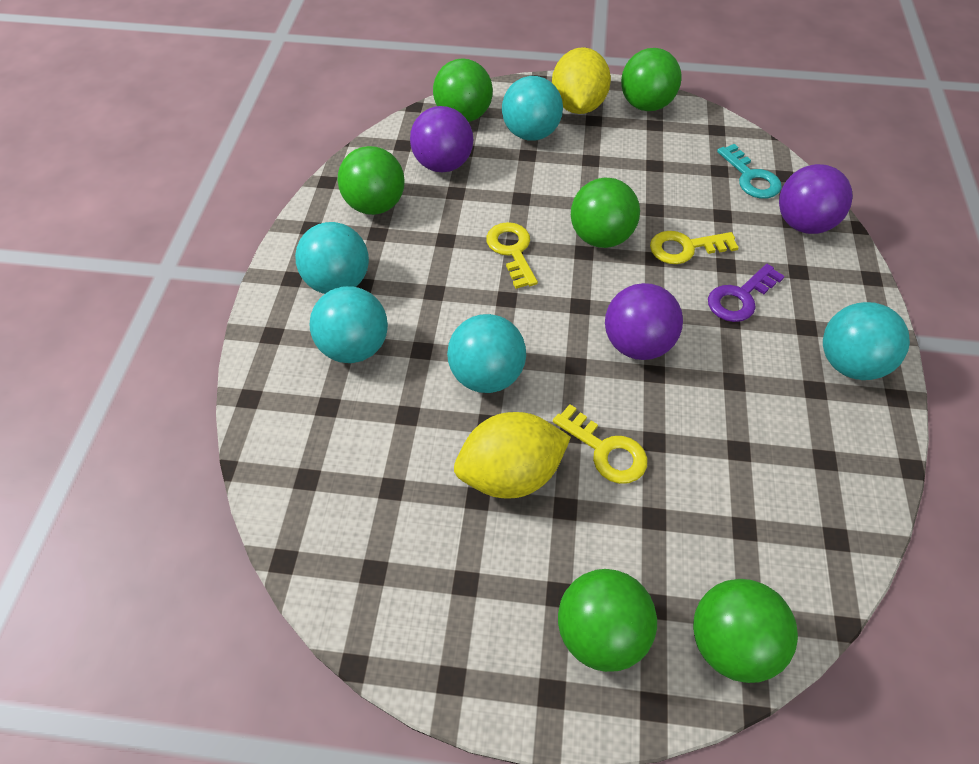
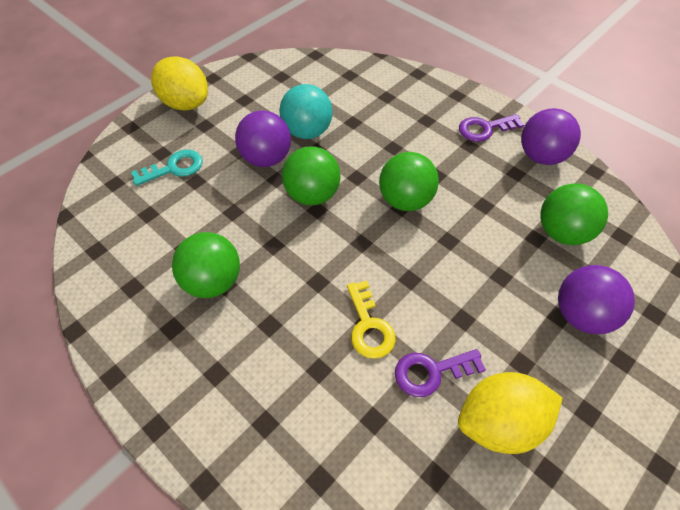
green ball: [338,146,405,215] [433,58,493,122] [558,569,657,672] [571,178,640,248] [621,48,681,111] [693,579,798,683] = 6 -> [172,232,240,298] [282,146,340,205] [379,152,439,211] [540,183,608,245] = 4
purple key: [708,264,785,322] = 1 -> [395,349,486,397] [459,114,524,142] = 2
turquoise ball: [295,222,369,294] [310,286,388,363] [447,314,526,393] [502,76,563,141] [823,302,910,380] = 5 -> [279,84,333,139] = 1
yellow key: [486,222,538,289] [553,404,647,484] [650,231,739,264] = 3 -> [347,281,396,359] = 1

